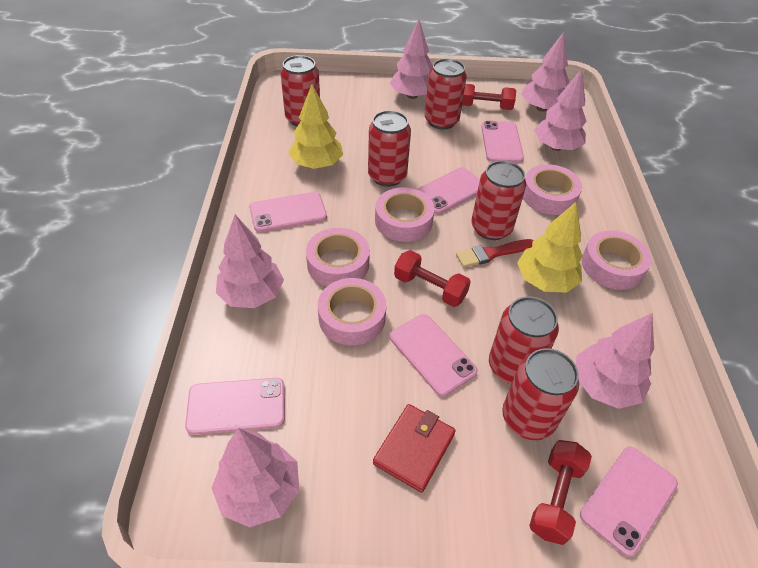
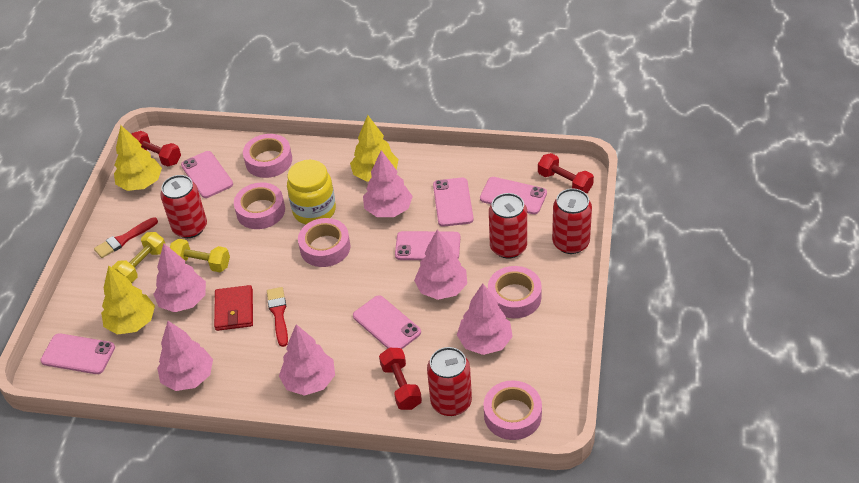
red brush: [456,239,534,268] = 1 -> [94,217,158,258] [267,287,288,347] = 2
red can: [281,55,320,126] [368,110,411,187] [425,58,467,129] [471,160,526,240] [489,296,559,384] [502,348,579,440] = 6 -> [160,175,207,238] [427,347,472,416] [489,193,527,259] [552,188,592,254] = 4
yellow dumbbell: none = 0 -> [112,232,165,283] [170,239,230,272] = 2
yellow jar: none = 0 -> [287,160,336,224] = 1
yellow tree: [288,84,343,169] [517,202,583,293] = 2 -> [101,265,155,335] [114,125,162,191] [350,115,399,182] = 3

